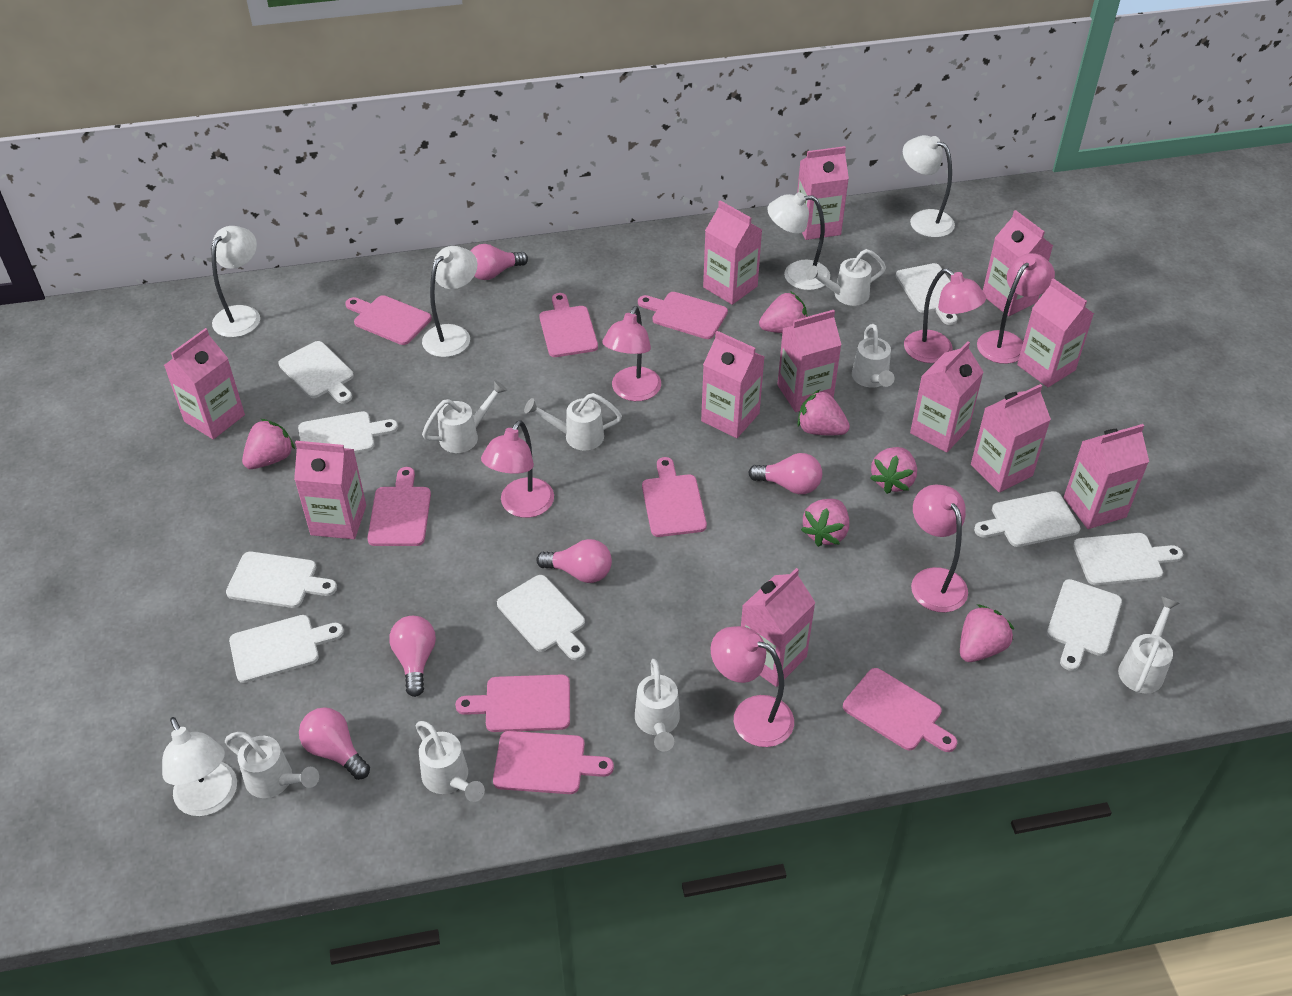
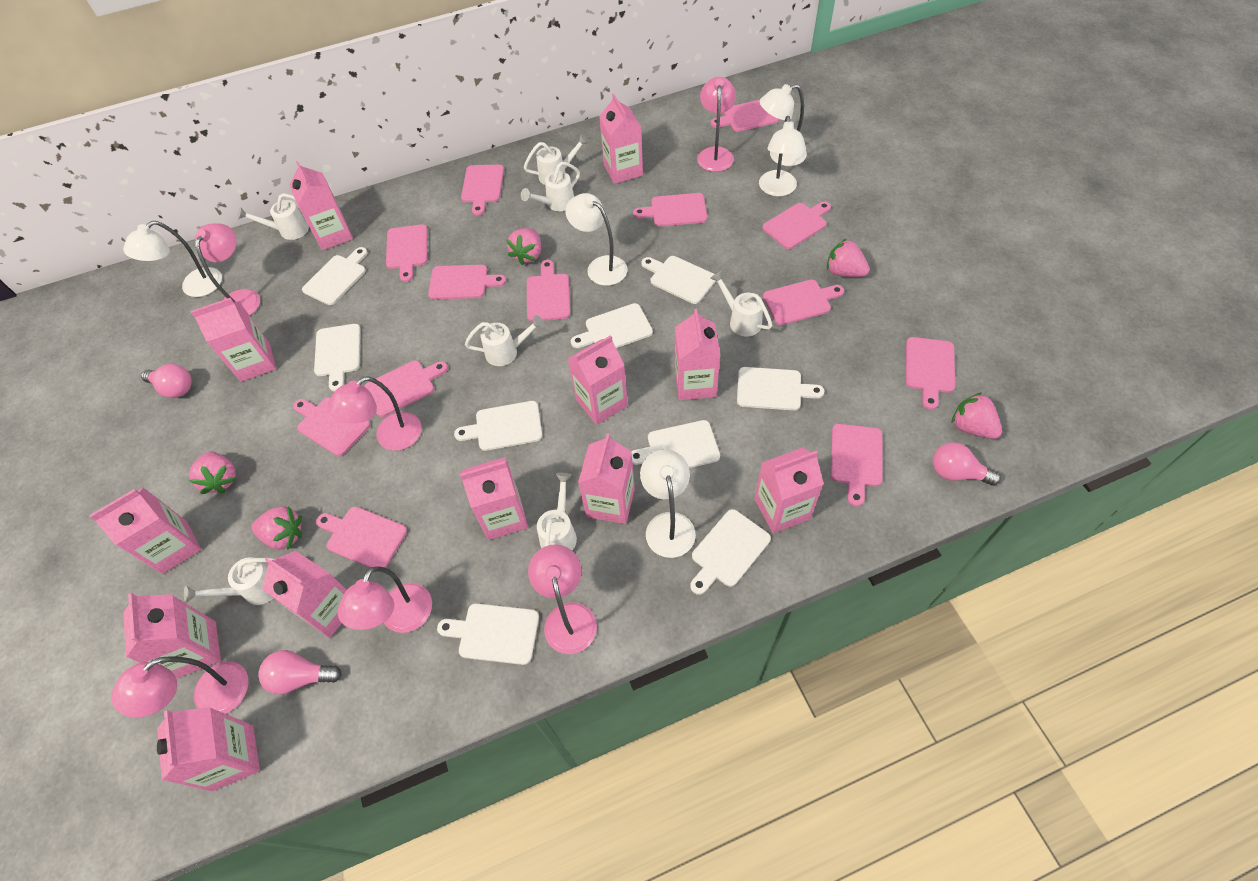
pink cutting board: [345,295,432,345] [367,467,431,546] [455,674,570,732] [493,731,614,794] [539,293,598,357] [638,292,728,339] [642,457,707,537] [843,668,957,752] = 8 -> [293,397,370,456] [316,507,407,568] [364,360,448,417] [386,224,428,282] [428,265,506,299] [461,165,504,216] [527,260,570,321] [633,193,707,227] [711,100,779,132] [762,201,831,249] [763,279,844,325] [830,424,883,507] [906,337,955,410] = 13
pink light bulb: [299,707,370,780] [389,616,436,697] [470,244,528,280] [537,539,612,583] [748,453,822,494] = 5 -> [141,364,192,398] [258,650,342,695] [933,442,1001,486] = 3
pink strawberry: [242,419,295,469] [759,291,807,333] [797,390,850,435] [801,499,849,547] [870,447,917,494] [960,604,1014,662] = 6 -> [189,451,236,494] [252,506,302,549] [506,228,541,265] [827,239,870,277] [952,392,1002,439] = 5
white watering can: [225,732,319,798] [416,721,485,802] [422,380,507,453] [524,393,622,450] [635,659,680,752] [806,249,886,306] [852,324,895,388] [1118,596,1179,694] = 8 -> [184,557,276,605] [238,193,309,240] [465,315,544,366] [521,162,580,211] [524,134,589,185] [537,473,577,550] [710,271,772,336] = 7

